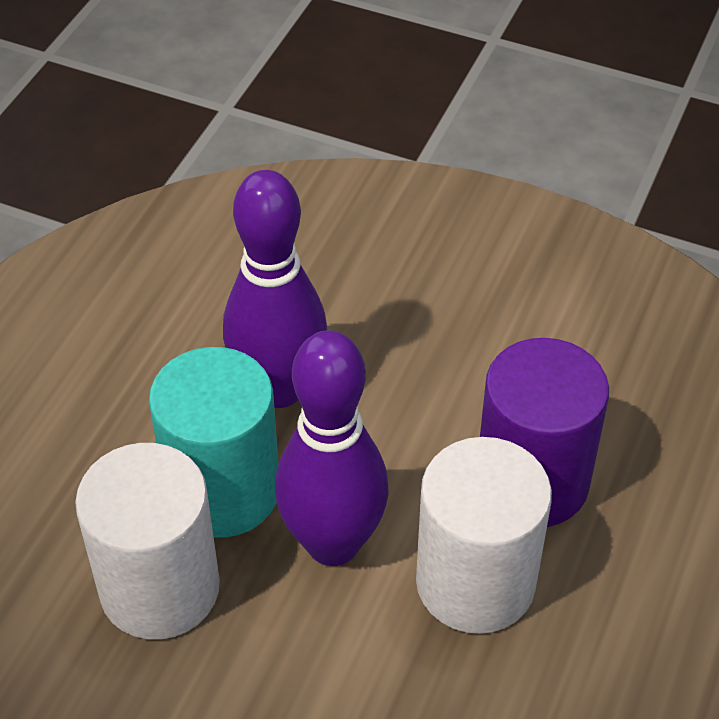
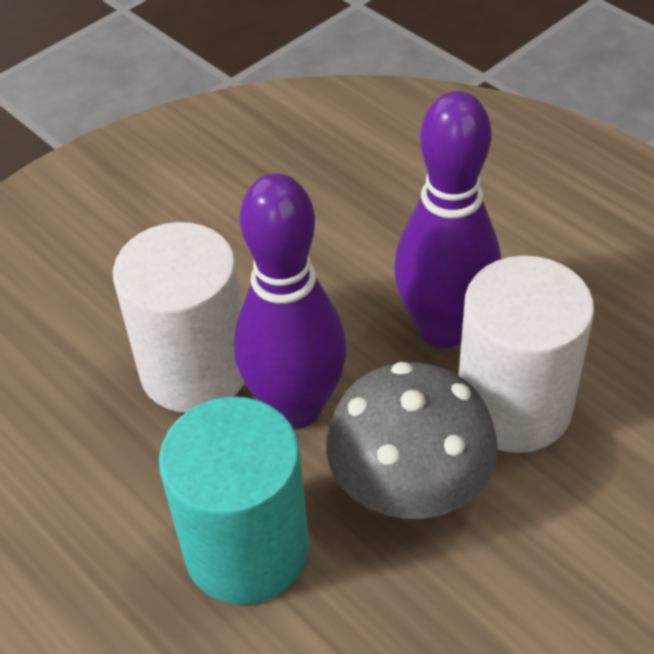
grey mushroom: none = 0 -> [326,362,498,519] = 1
purple cylinder: [480,338,609,527] = 1 -> none = 0

